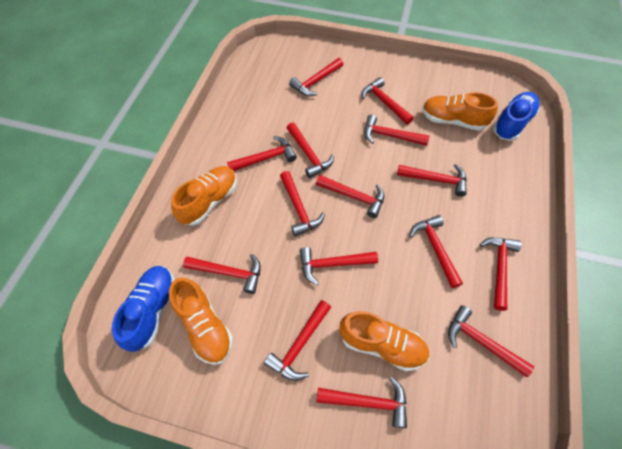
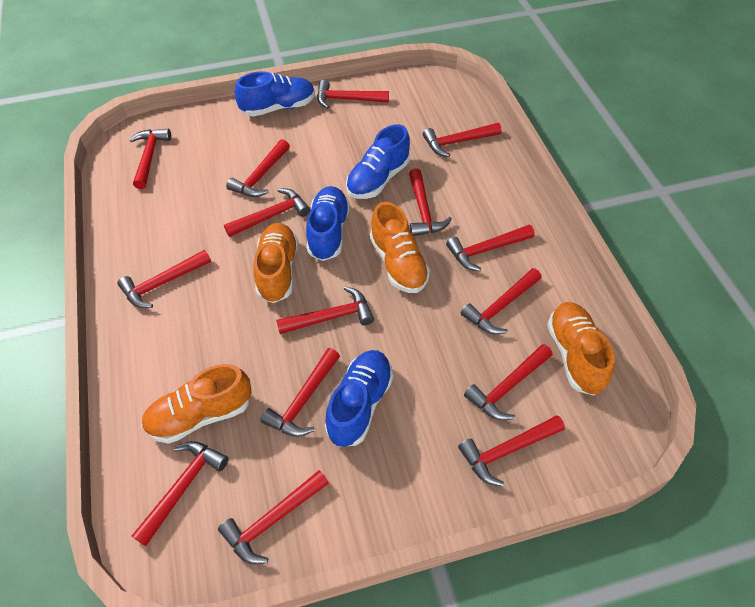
blue shoe: [112,266,175,352] [493,92,540,141] = 2 -> [235,71,315,116] [306,186,350,261] [325,350,393,447] [346,124,410,199] = 4

